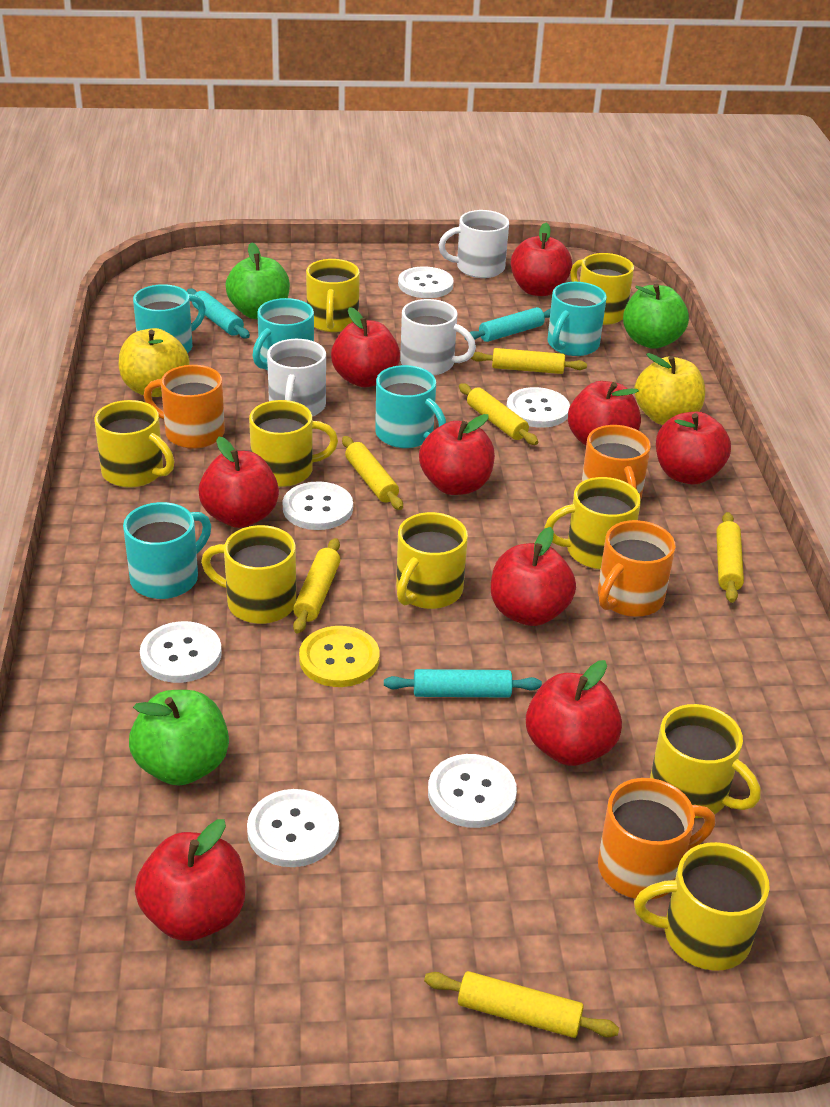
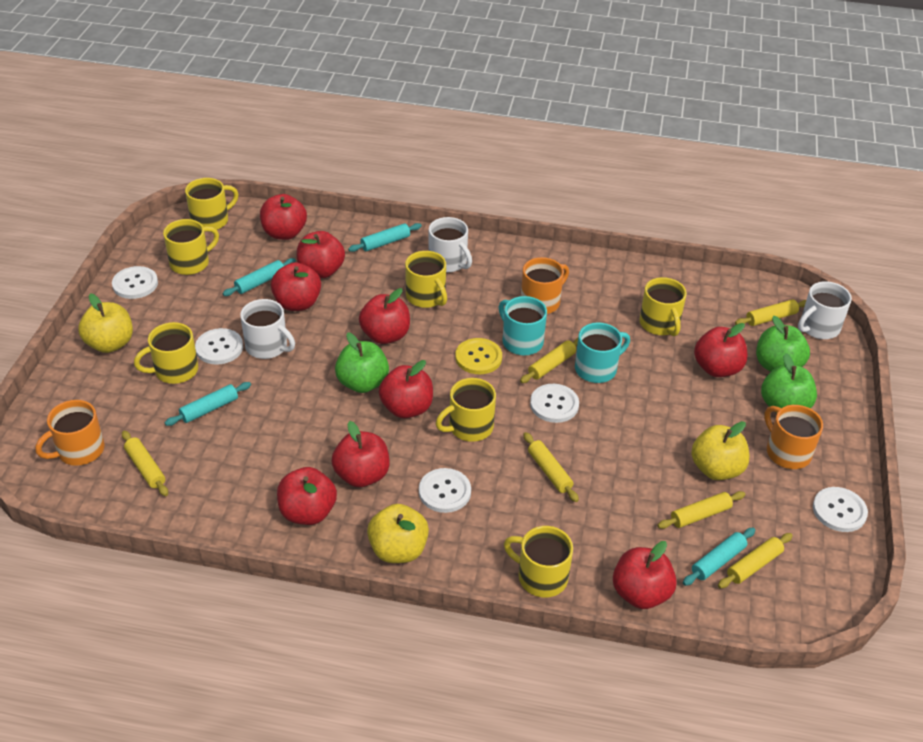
orange mug: [144,365,225,449] [582,425,651,499] [598,520,675,617] [598,778,715,899] = 4 -> [35,400,105,466] [521,257,569,314] [764,405,823,469] = 3
turquoise mug: [123,502,211,599] [133,284,206,353] [253,298,314,371] [375,365,446,448] [548,282,607,356] = 5 -> [499,296,547,355] [575,323,630,383] = 2
turquoise rolling pin: [187,288,250,338] [384,669,542,698] [464,307,551,342] = 3 -> [165,382,251,426] [223,258,296,296] [348,223,422,252] [683,528,755,586] = 4
white button: [140,621,222,683] [247,789,339,867] [283,481,353,530] [398,266,454,298] [428,754,517,828] [506,387,570,428] = 6 -> [112,266,158,299] [195,328,243,365] [419,468,471,513] [530,384,579,423] [813,487,868,532] = 5
yellow apple: [119,328,189,397] [634,353,705,425] = 2 -> [78,294,133,353] [367,504,429,563] [691,421,749,480] = 3
yellow mug: [94,400,174,488] [201,525,296,624] [249,400,338,487] [306,259,360,332] [396,512,468,609] [545,477,641,569] [570,253,634,325] [634,842,770,971] [650,704,761,818] = 9 -> [134,322,198,384] [163,219,219,275] [185,178,238,230] [405,251,447,308] [436,378,496,442] [504,526,573,598] [639,277,687,336] = 7

